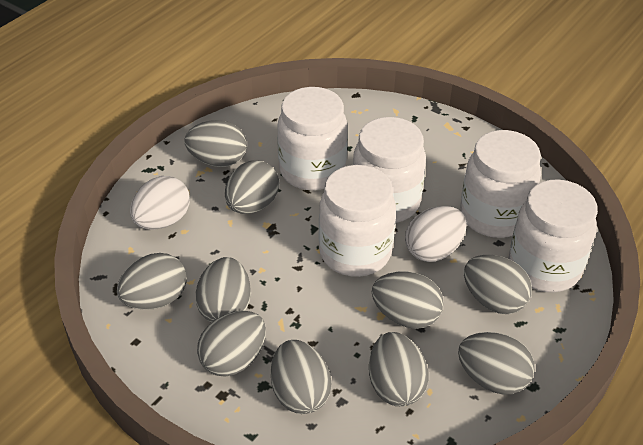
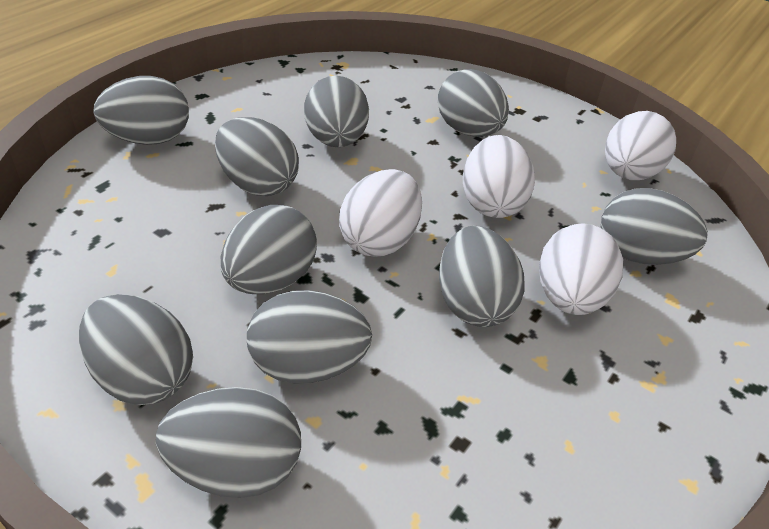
white egg: [130,176,190,230] [405,206,467,262] = 2 -> [339,169,422,257] [463,135,535,218] [539,223,623,315] [605,111,676,180] = 4
white jar: [277,87,348,190] [319,165,396,277] [353,117,426,223] [460,130,541,238] [509,179,598,292] = 5 -> none = 0

